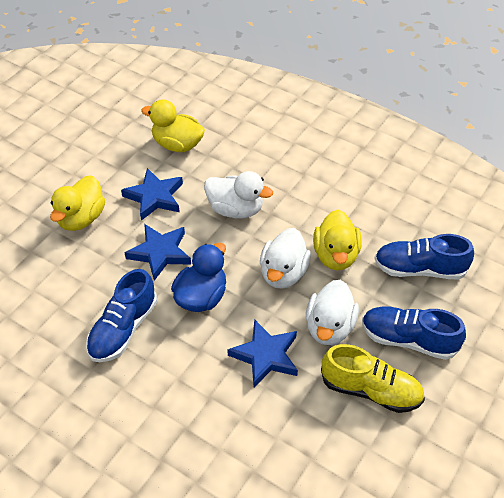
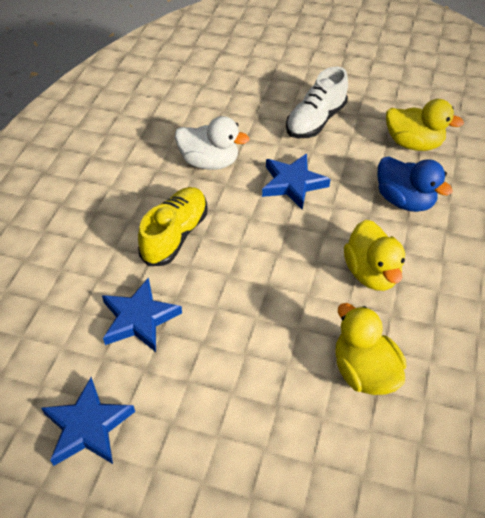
blue shoe: [86,269,157,362] [362,306,466,360] [374,234,474,279] = 3 -> none = 0
white duck: [204,171,273,218] [260,228,311,289] [306,280,359,345] = 3 -> [175,116,249,170] = 1
white shoe: none = 0 -> [286,67,348,138] = 1

